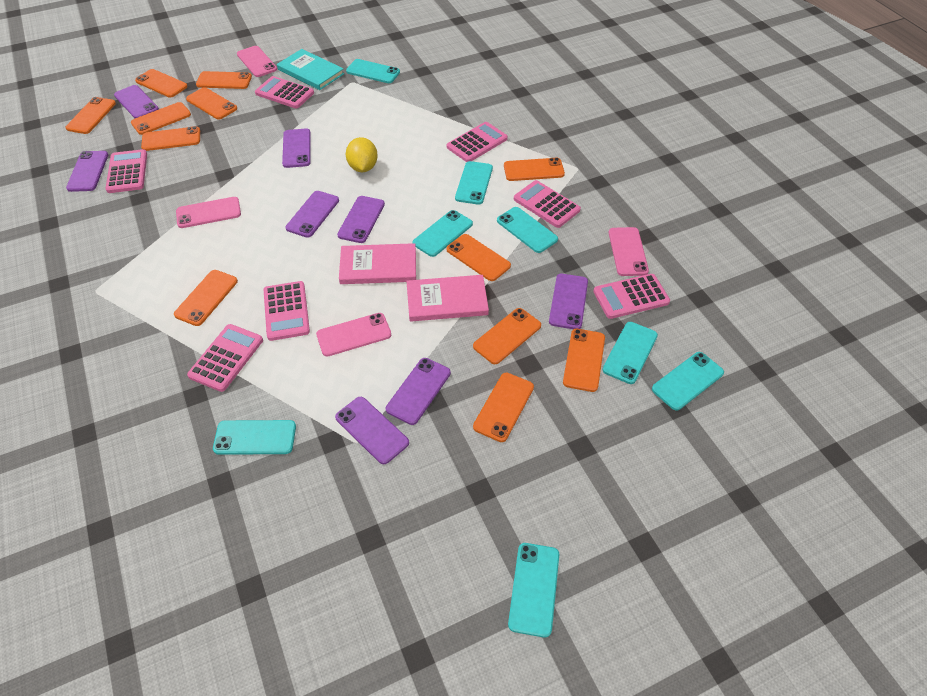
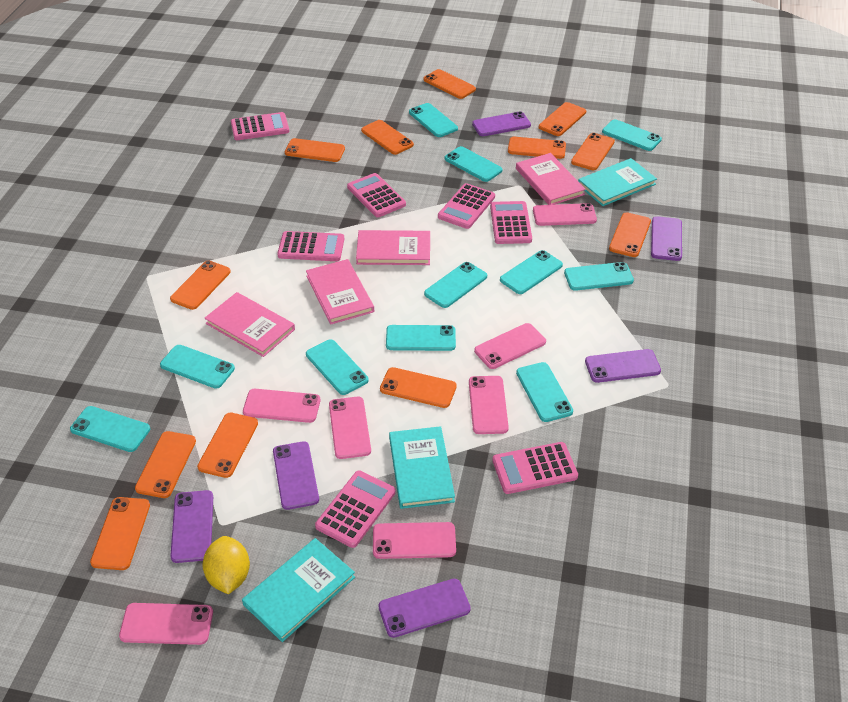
pink book: [339,243,416,284] [406,275,489,321] = 2 -> [205,292,295,357] [306,259,374,325] [356,230,430,265] [516,153,586,205] = 4
pink phone: [176,197,241,228] [237,46,277,77] [316,313,391,356] [609,227,649,276] = 4 -> [119,603,213,645] [243,389,321,423] [329,397,371,459] [373,522,456,559] [469,376,509,434] [474,323,546,369] [533,203,597,226] = 7
purple phone: [66,151,109,192] [114,85,159,118] [282,129,311,168] [286,191,339,238] [335,397,409,464] [337,196,385,243] [386,358,451,425] [549,274,588,329] = 8 -> [170,490,213,563] [273,441,319,510] [378,579,471,638] [472,111,531,136] [585,349,661,383] [651,216,682,261] = 6
turquoise book: [277,49,344,90] = 1 -> [242,538,355,642] [389,426,455,509] [578,158,657,206] = 3
turquoise phone: [213,420,296,455] [346,59,400,83] [413,210,473,257] [455,161,493,205] [497,207,558,253] [508,543,559,638] [603,322,658,384] [652,352,724,411] = 8 -> [70,406,150,452] [160,345,235,389] [306,339,369,395] [386,325,456,351] [409,103,458,137] [424,262,487,308] [444,146,502,182] [500,250,563,294] [516,362,573,422] [564,262,634,291] [602,119,662,151] = 11

